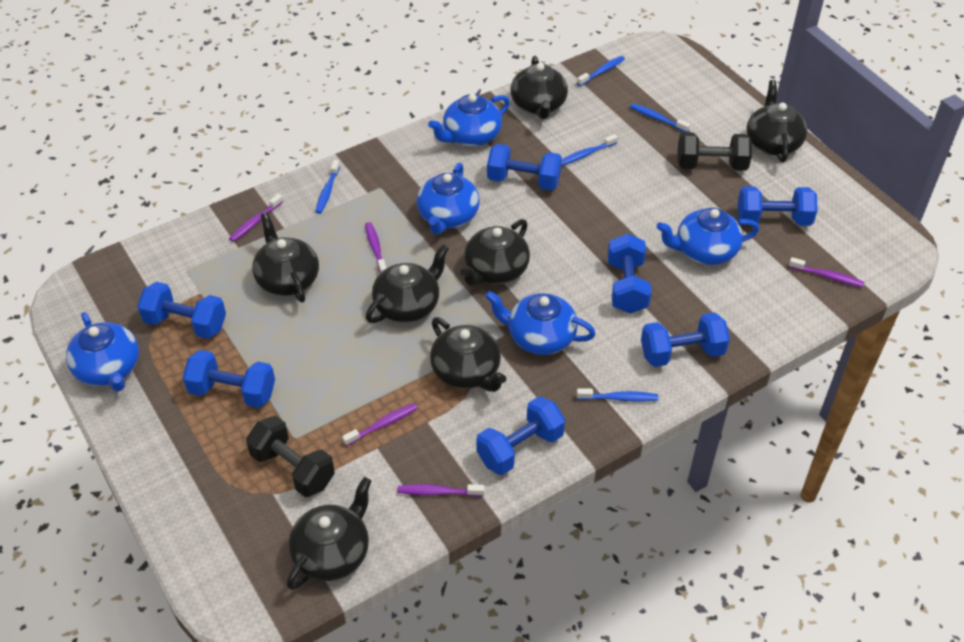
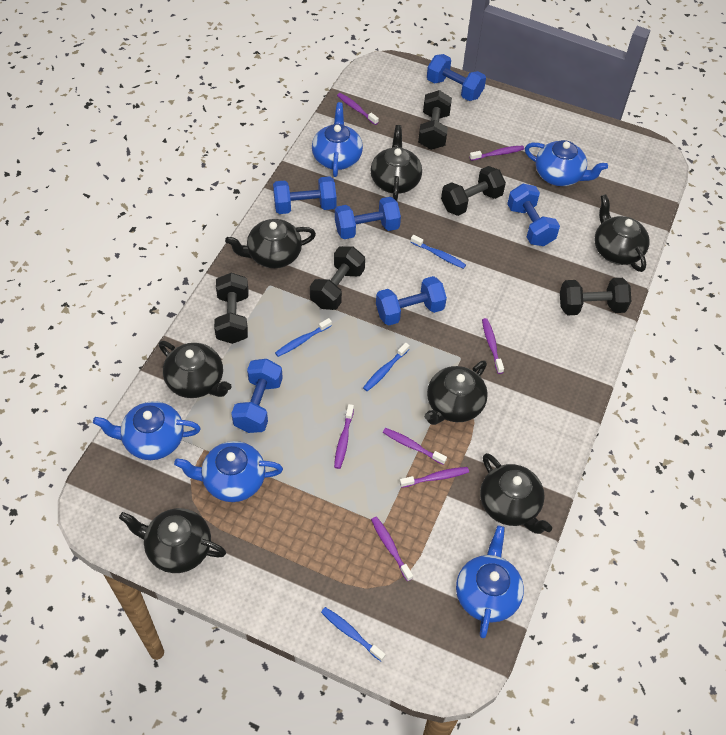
black dumbbell: [246,416,335,497] [677,132,752,171] = 2 -> [214,273,248,344] [310,246,365,310] [418,90,452,150] [441,166,506,216] [560,278,631,315] = 5
blue dumbbell: [137,282,226,339] [183,350,275,408] [476,396,565,475] [487,144,562,190] [608,233,651,314] [641,312,730,367] [738,186,818,226] = 7 -> [231,359,283,433] [273,176,336,214] [335,197,401,239] [376,276,447,326] [427,54,486,101] [507,184,560,246] = 6
blue toothbrush: [315,160,340,214] [561,134,618,166] [577,56,625,86] [577,388,658,401] [630,103,690,132] = 5 -> [275,318,332,357] [321,607,385,661] [363,343,410,391] [411,235,466,269] = 4
purple toothbrush: [229,194,283,242] [342,403,418,446] [365,222,386,273] [397,484,484,497] [789,257,864,287] = 5 -> [334,404,354,469] [337,93,379,125] [371,516,413,581] [383,428,447,465] [400,467,469,488] [470,145,524,161] [482,318,504,374] = 7

